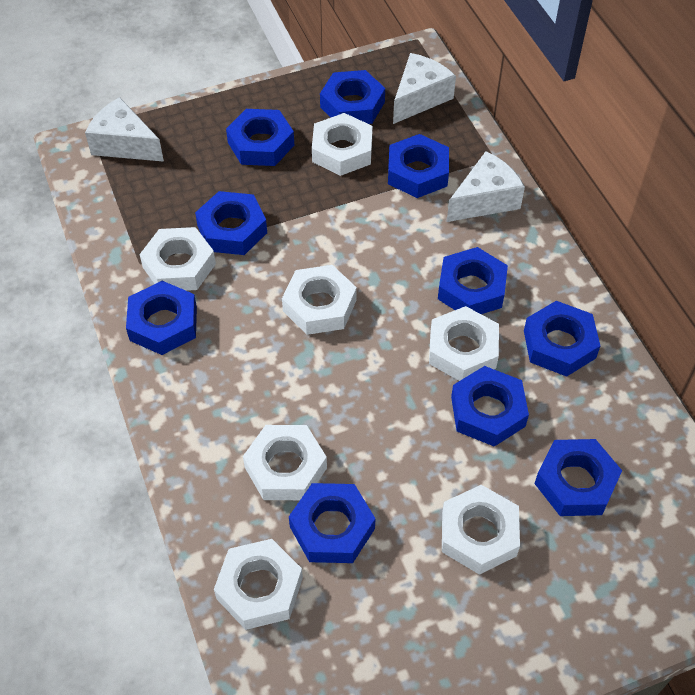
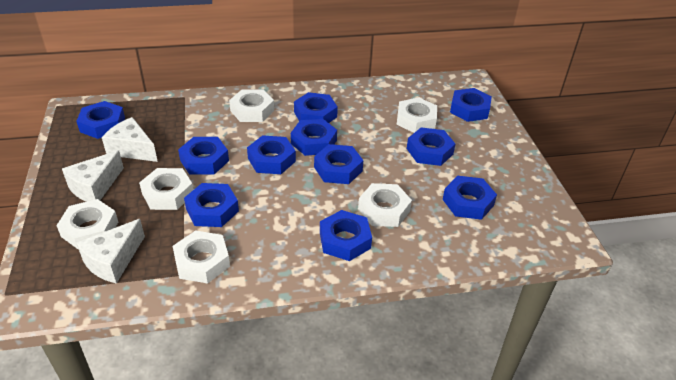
blue nut: [126,281,197,355] [195,191,267,255] [226,109,294,166] [289,483,376,563] [320,70,385,124] [388,134,449,198] [438,247,508,314] [451,366,529,447] [524,301,600,377] [535,439,622,516] = 10 -> [76,101,125,139] [178,137,229,175] [184,183,239,227] [247,135,296,174] [291,119,337,156] [294,92,338,123] [314,144,363,184] [320,210,372,261] [407,127,455,166] [443,176,497,220] [450,88,492,122] = 11
white nut: [140,227,216,291] [214,539,303,630] [243,425,327,500] [282,265,357,335] [312,113,373,176] [429,306,499,381] [442,485,520,575] = 7 -> [57,199,118,250] [139,168,193,210] [173,230,230,284] [229,89,274,122] [358,183,412,227] [397,97,437,133] = 6

